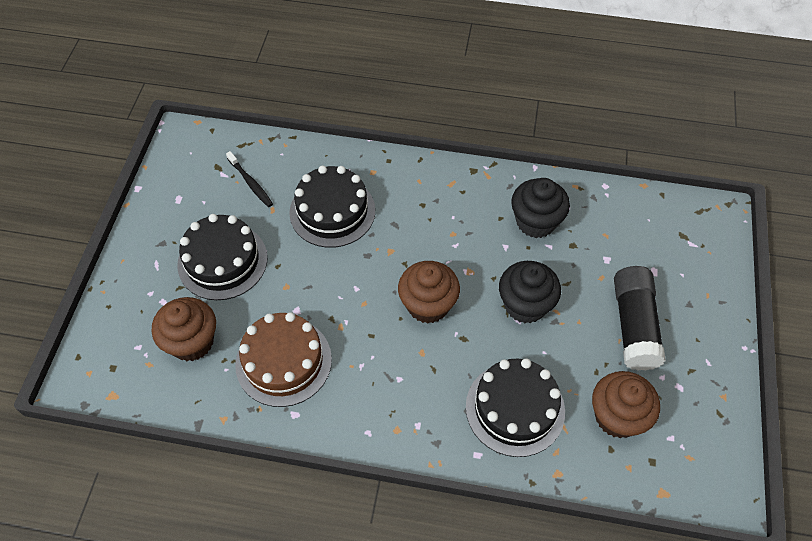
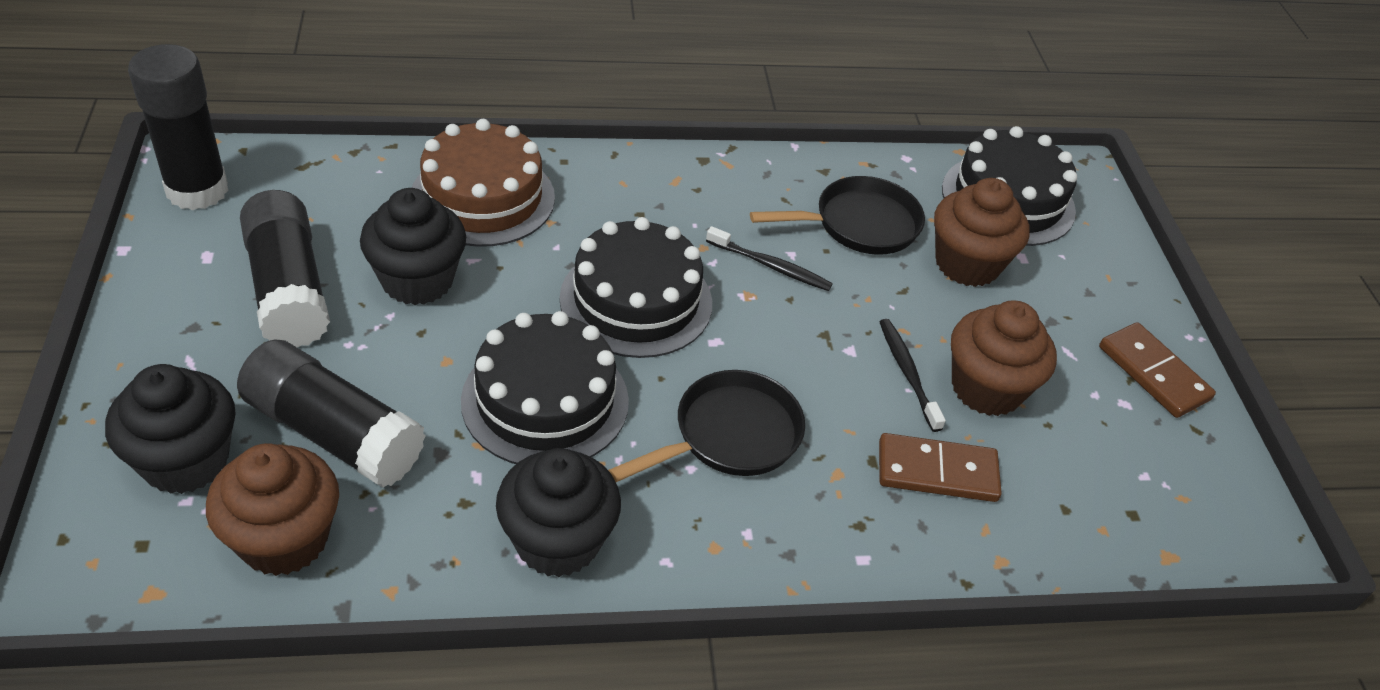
black cupcake: [499,261,561,323] [511,178,570,238] = 2 -> [105,364,236,494] [360,188,466,305] [496,448,621,577] = 3
black glue stick: [614,266,666,371] = 1 -> [128,44,229,210] [237,339,426,487] [240,190,330,348] = 3
black pan: none = 0 -> [608,370,805,482] [750,176,925,255] = 2
black toothbrush: [226,151,273,207] = 1 -> [706,226,833,291] [880,319,946,432] = 2
brown domino: none = 0 -> [879,433,1002,502] [1099,322,1216,418] = 2

